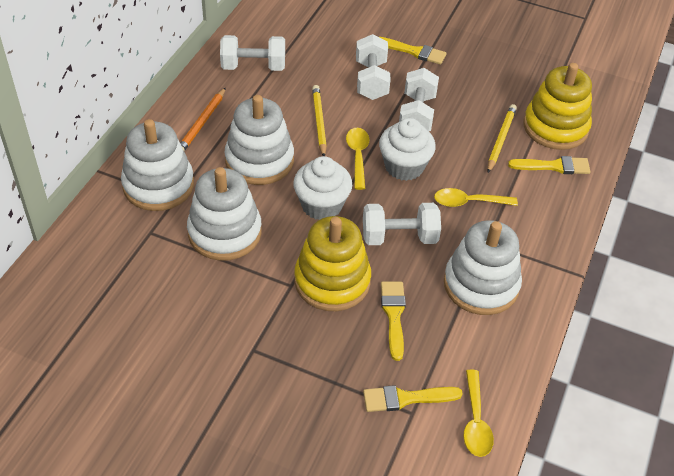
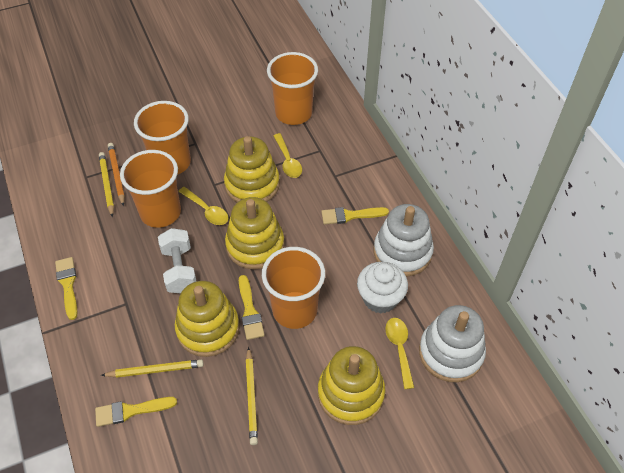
orange cup: none = 0 -> [120,150,181,228] [134,101,191,175] [262,247,325,329] [267,52,318,125] = 4
white cupcake: [293,156,352,220] [379,118,436,181] = 2 -> [357,262,408,314] = 1
white dumbbell: [220,35,285,71] [356,34,391,100] [363,203,441,245] [399,68,439,131] = 4 -> [158,228,196,293] = 1
white stacking toy: [121,119,194,211] [187,167,262,261] [225,95,294,185] [444,220,522,315] = 4 -> [374,204,434,277] [419,305,486,382] = 2
yellow pencil: [312,85,327,156] [487,104,517,173] = 2 -> [99,152,114,217] [101,359,204,378] [246,347,258,445] = 3
yellow stacking toy: [294,216,371,311] [523,63,592,150] = 2 -> [175,281,240,357] [224,136,280,202] [225,197,284,270] [318,346,385,425] = 4

